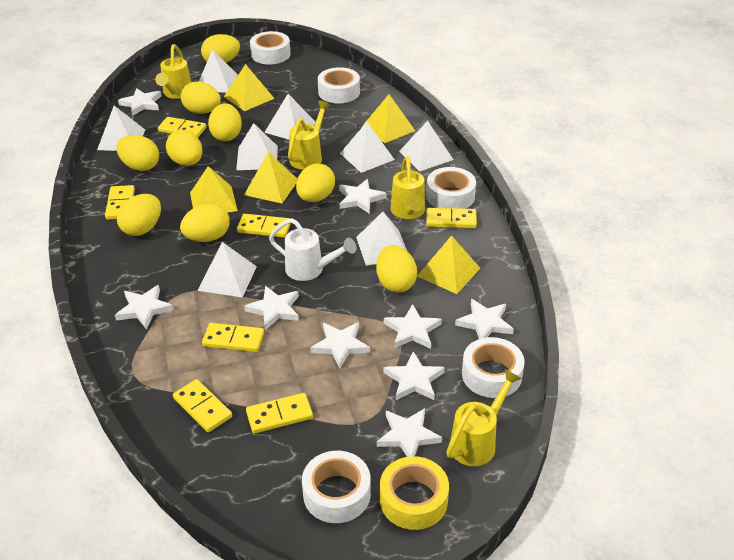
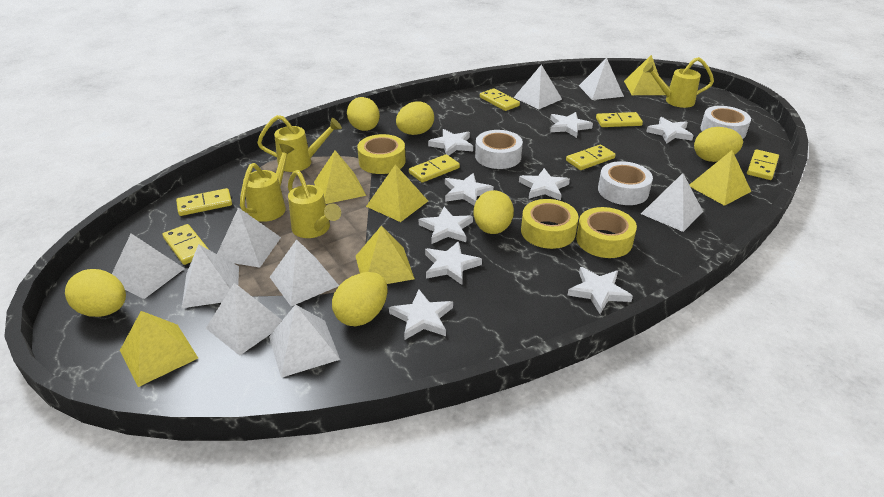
white pyramid: [97,106,145,151] [198,242,257,297] [199,50,238,93] [236,123,278,170] [264,94,316,139] [340,122,395,173] [356,212,407,266] [399,121,453,172] = 8 -> [112,234,185,299] [182,244,239,308] [206,283,282,355] [217,207,281,267] [269,304,340,378] [270,239,339,306] [513,65,562,109] [579,58,624,100] [641,173,703,232] = 9
white tape: [250,31,291,64] [302,451,371,523] [318,67,360,103] [426,167,476,209] [462,337,525,398] = 5 -> [475,130,523,169] [598,161,653,205] [700,106,751,139] = 3
white watering can: [269,218,356,281] = 1 -> none = 0
yellow egg: [116,135,159,171] [117,194,161,236] [166,130,203,166] [180,203,230,242] [181,81,221,114] [201,34,240,63] [208,103,242,141] [296,163,335,202] [376,245,417,293] = 9 -> [65,269,126,317] [332,272,388,326] [347,97,380,131] [396,101,434,135] [473,190,514,234] [694,127,743,162] = 6
yellow pyramid: [190,166,238,213] [224,64,275,111] [244,152,298,203] [363,94,415,143] [417,235,480,294] = 5 -> [120,311,198,387] [314,150,366,204] [356,226,415,284] [366,164,428,222] [624,55,665,95] [689,150,751,206] = 6
yellow tape: [380,456,449,530] = 1 -> [357,134,406,174] [521,199,578,249] [576,207,637,258] = 3

